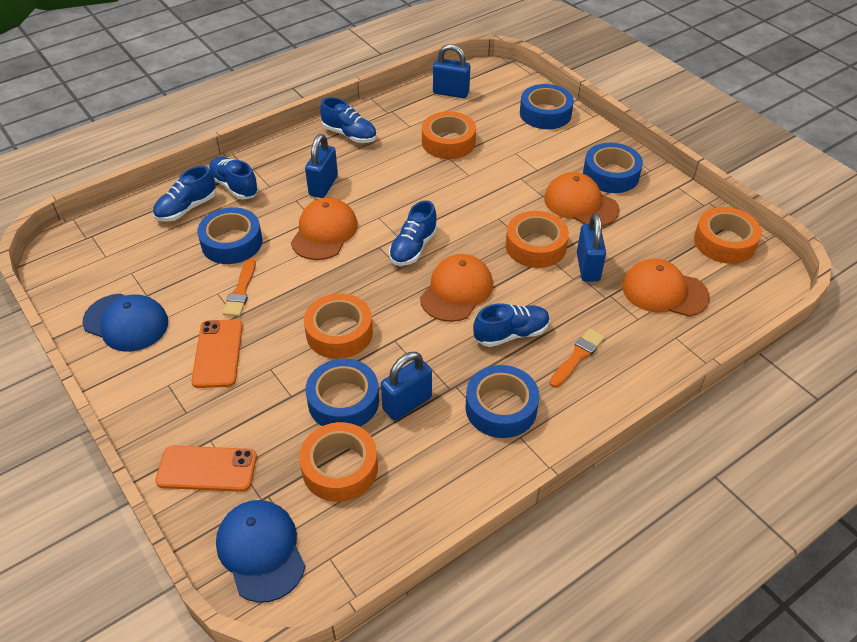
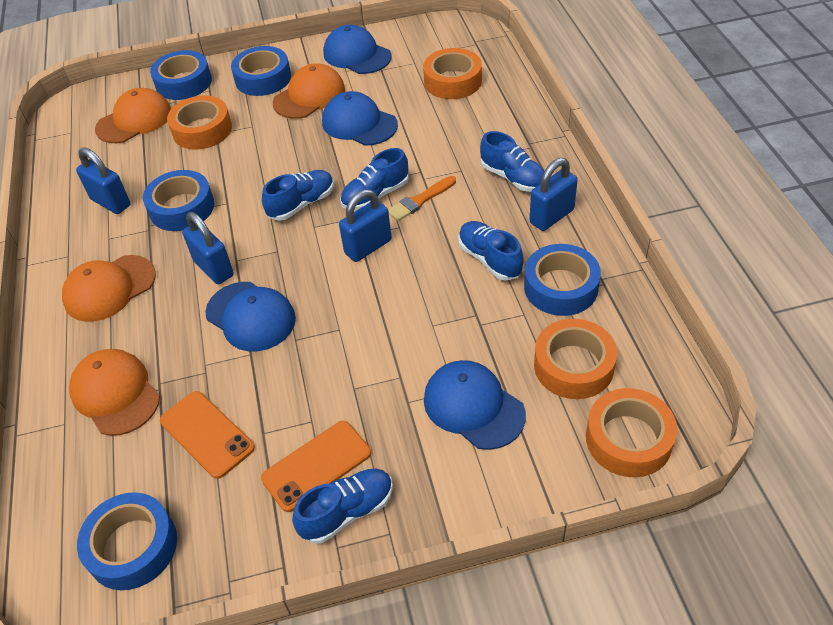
blue cap: [82,293,168,352] [216,500,305,603] = 2 -> [205,282,296,351] [322,91,398,146] [323,25,392,74] [424,360,526,450] = 4
orange brush: [223,258,256,317] [550,329,605,388] = 2 -> [388,176,456,221] = 1
orange tape: [299,422,378,502] [304,293,373,359] [422,111,476,159] [506,211,569,268] [694,207,762,264] = 5 -> [167,95,232,150] [423,48,482,99] [534,319,617,399] [586,388,677,477] = 4

